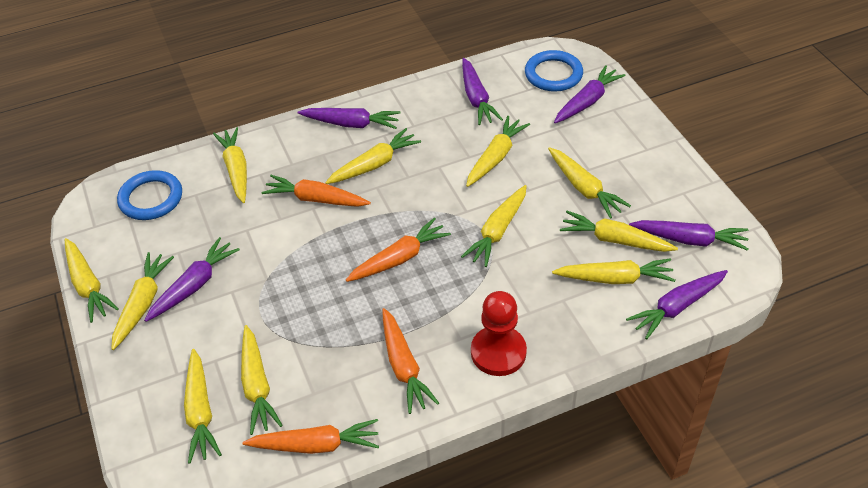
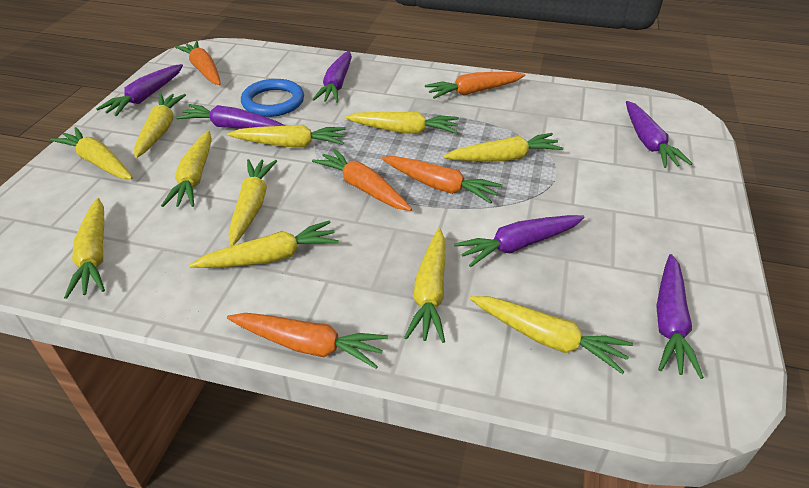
blue ring: [117,170,182,220] [525,50,583,92] = 2 -> [241,79,304,117] = 1
orange carrot: [243,419,379,454] [261,175,371,207] [346,218,451,282] [382,308,439,414] = 4 -> [175,41,221,85] [227,313,388,369] [312,148,412,211] [382,156,502,204] [425,72,525,99] = 5
red pawn: [471,291,527,376] = 1 -> none = 0

